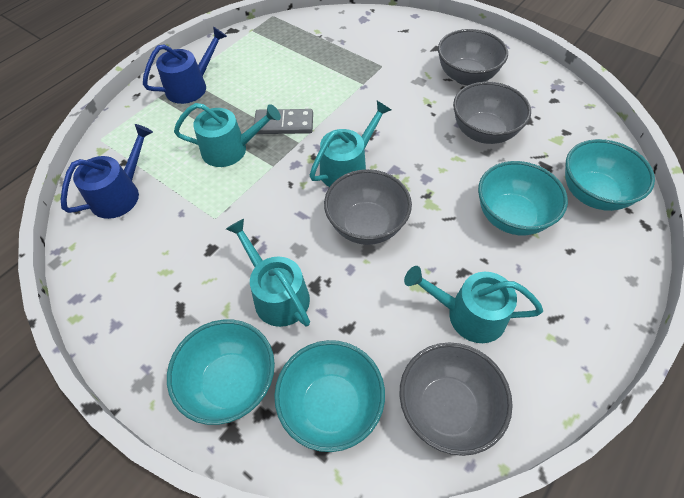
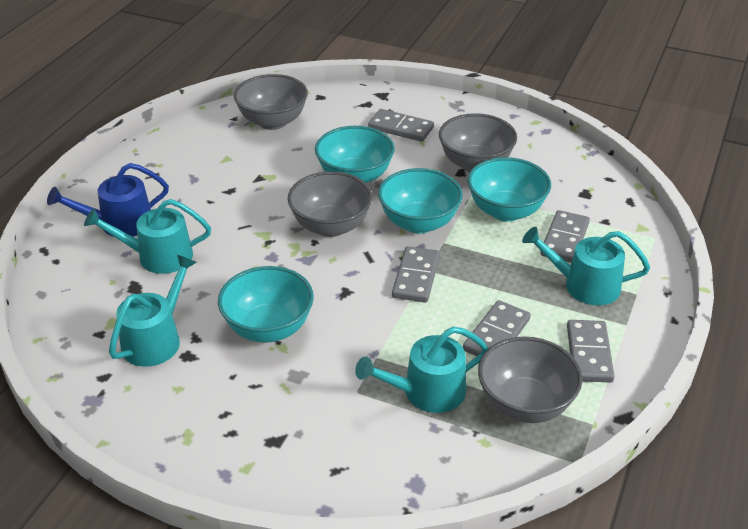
blue watering can: [61,124,153,219] [143,27,227,104] = 2 -> [47,163,169,237] = 1
grey domino: [254,109,313,134] = 1 -> [368,109,434,142] [392,246,440,303] [463,300,531,356] [540,210,590,263] [567,320,615,383] = 5

